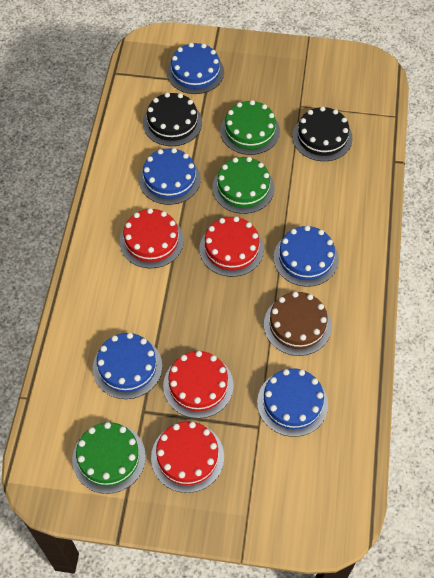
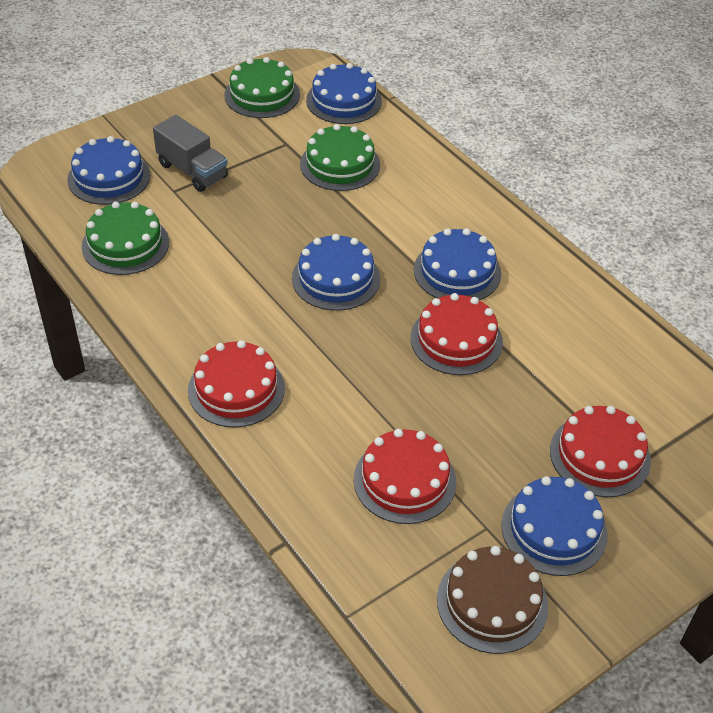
black cake: [143,92,202,146] [292,106,353,161] = 2 -> none = 0
grey truck: none = 0 -> [153,115,228,192] = 1

